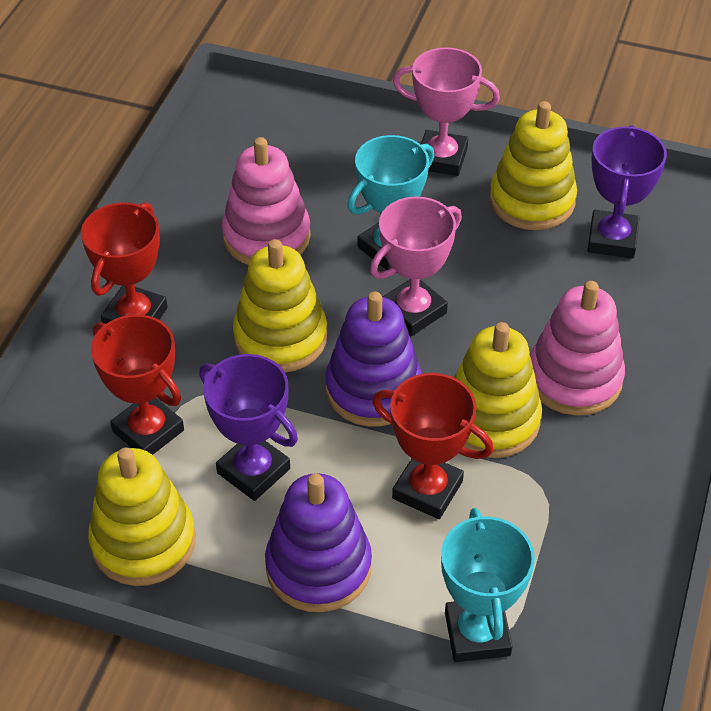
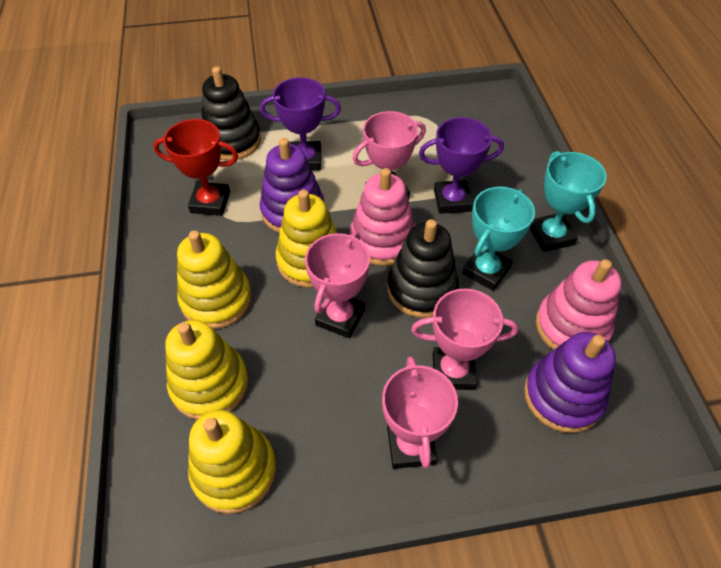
black stacking toy: none = 0 -> [201,66,261,161] [387,219,459,318] = 2
pink trophy: [370,196,462,336] [393,47,500,176] = 2 -> [305,232,370,338] [352,111,426,199] [382,356,458,469] [411,288,518,390] = 4
red trophy: [81,202,167,324] [91,315,184,455] [372,373,494,519] = 3 -> [153,119,238,216] = 1

